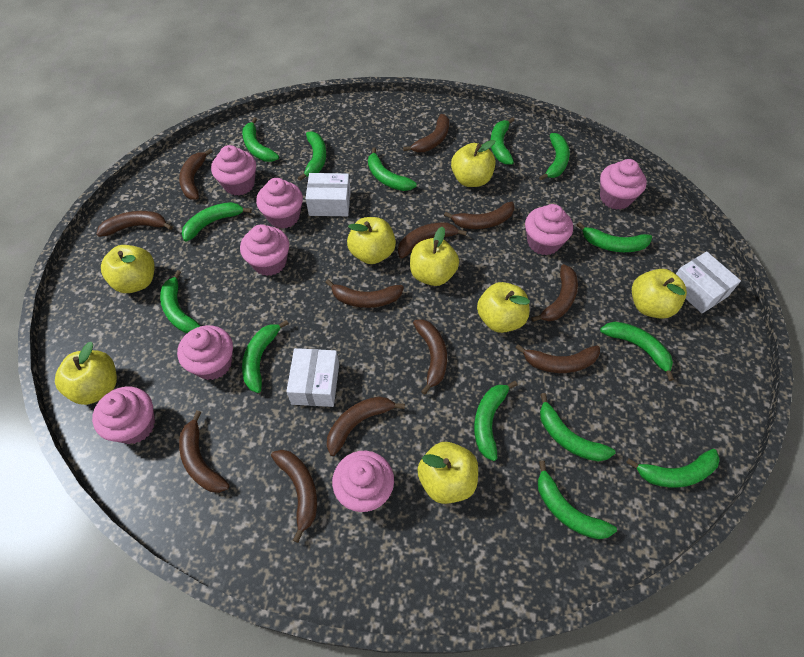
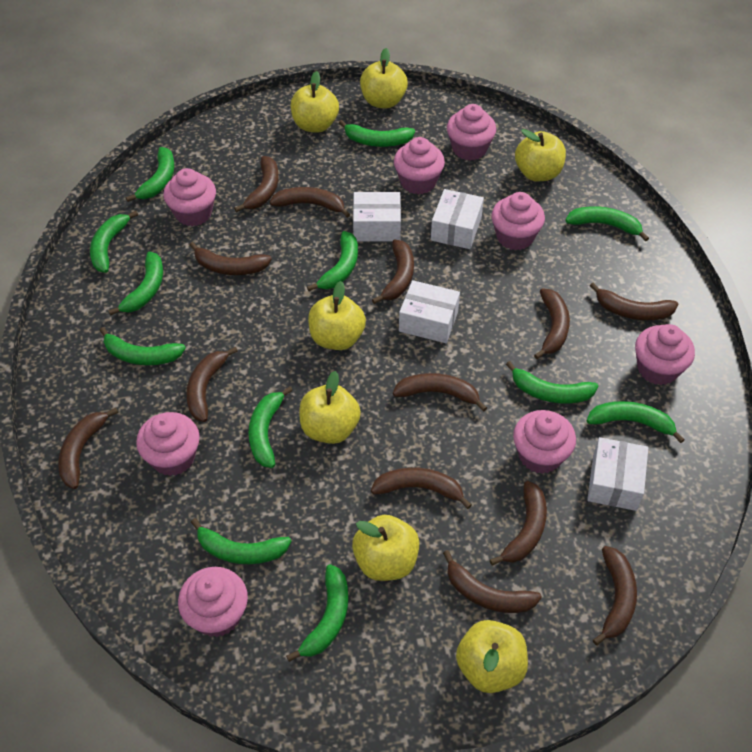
brown banana: [96,211,173,237] [179,149,213,200] [179,411,229,493] [271,450,317,543] [325,279,404,308] [327,396,405,456] [398,222,467,259] [403,114,449,152] [413,319,447,395] [444,202,515,229] [515,344,600,373] [531,264,578,322] = 12 -> [58,408,118,489] [186,347,238,422] [189,242,272,275] [234,156,279,212] [270,187,350,218] [371,467,472,509] [372,239,414,304] [393,373,487,412] [443,550,542,613] [490,481,547,566] [534,288,570,359] [590,283,678,320] [593,546,637,645] = 13
green banana: [160,270,200,333] [182,202,252,242] [242,117,279,162] [242,320,289,393] [298,131,326,181] [368,147,417,191] [474,381,517,461] [490,117,514,165] [538,460,617,539] [539,133,570,180] [540,393,616,462] [577,222,652,252] [600,322,674,381] [626,449,720,488] = 14 -> [90,211,138,273] [99,327,186,365] [108,251,163,316] [126,147,174,202] [191,518,291,564] [248,386,293,468] [286,564,348,662] [307,231,358,291] [339,120,415,147] [506,361,598,404] [565,206,649,241] [587,401,685,443] = 12
white box: [286,348,339,407] [305,173,351,216] [676,251,741,314] = 3 -> [353,192,401,241] [399,280,460,343] [431,189,484,249] [587,437,648,511] = 4
yellow apple: [55,342,117,405] [101,245,155,293] [347,217,396,264] [410,227,459,286] [417,442,478,504] [451,140,496,187] [477,282,530,333] [632,269,687,319] = 8 -> [291,71,339,133] [299,371,361,444] [308,281,366,350] [352,515,420,581] [360,48,408,108] [456,620,528,693] [515,129,566,181] = 7

